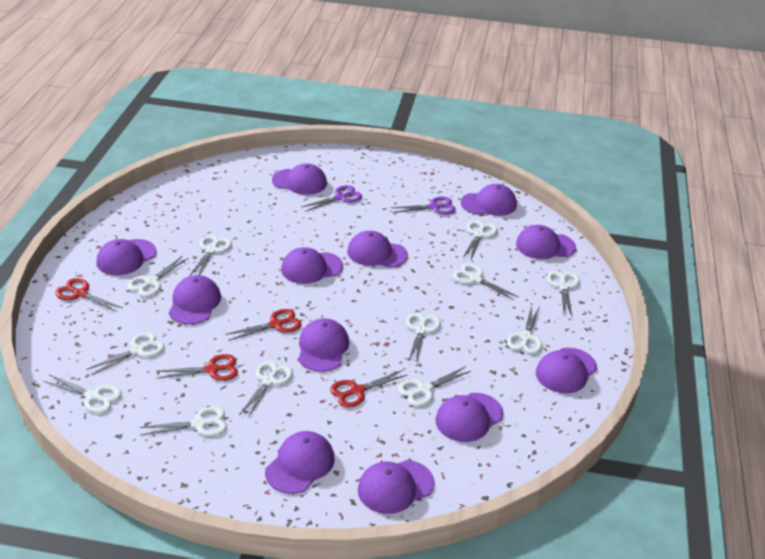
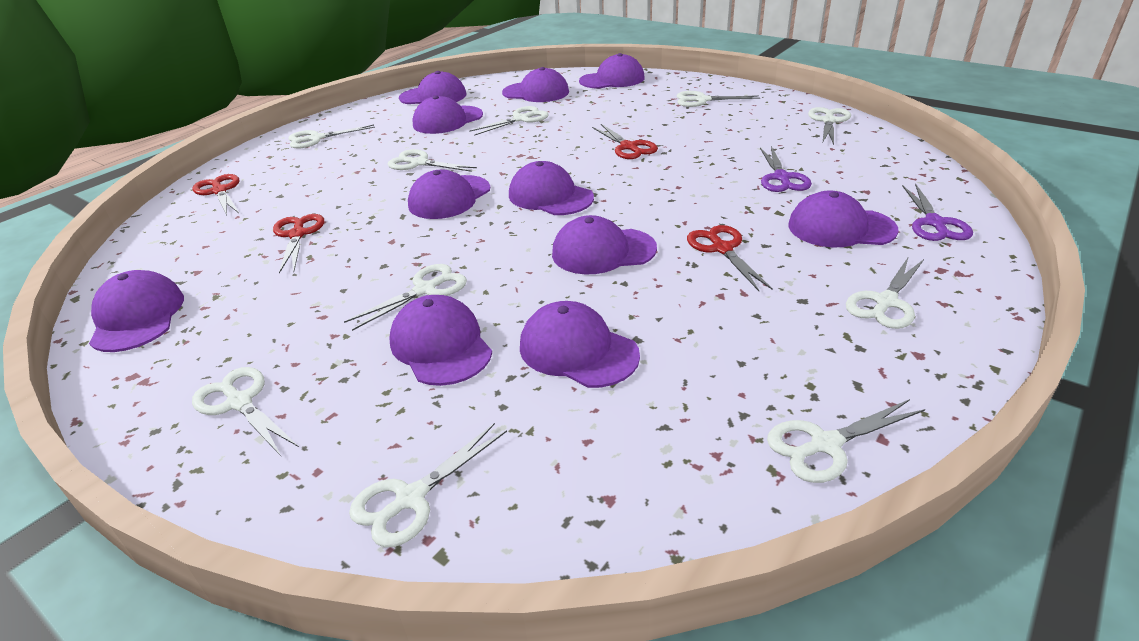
purple cap: [97,239,157,275] [169,275,221,325] [265,431,335,494] [272,163,327,195] [281,247,343,284] [298,318,349,372] [347,231,408,268] [358,460,435,514] [435,393,504,442] [461,184,517,216] [516,225,576,259] [536,348,597,393] = 12 -> [89,270,184,352] [389,295,492,386] [399,71,467,104] [408,169,490,219] [412,95,483,134] [502,67,569,102] [509,161,594,215] [520,301,640,388] [552,215,657,275] [579,53,645,89] [788,191,899,247] = 11
white scissors: [43,374,122,413] [86,332,165,376] [127,256,188,297] [140,406,227,436] [189,235,232,276] [239,361,293,418] [398,366,471,407] [406,313,441,362] [452,263,518,300] [463,220,498,258] [507,305,542,354] [547,271,580,316] = 12 -> [192,367,299,456] [288,124,375,148] [344,264,467,331] [349,423,507,548] [388,149,477,172] [469,106,549,136] [677,91,760,107] [767,399,925,483] [808,107,851,145] [846,256,924,329] = 10

